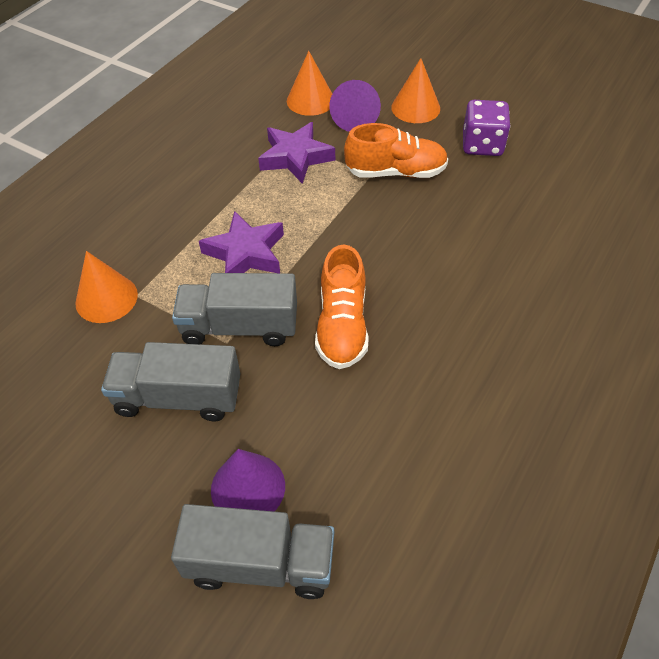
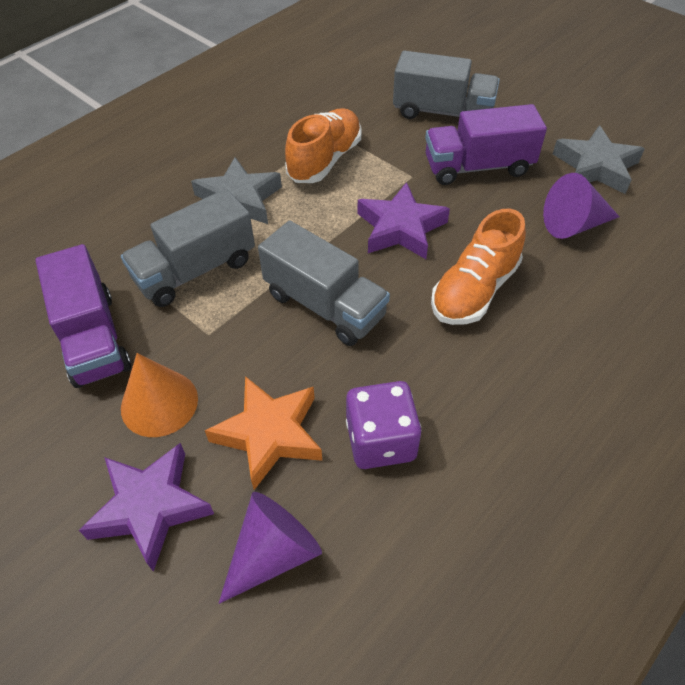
grey star: none = 0 -> [191,157,282,224] [553,125,645,194] = 2
orange cone: [75,251,138,323] [287,51,332,116] [391,58,440,123] = 3 -> [121,353,198,437] = 1
orange star: none = 0 -> [205,376,322,490] = 1
purple truck: none = 0 -> [35,244,131,388] [425,104,547,185] = 2

